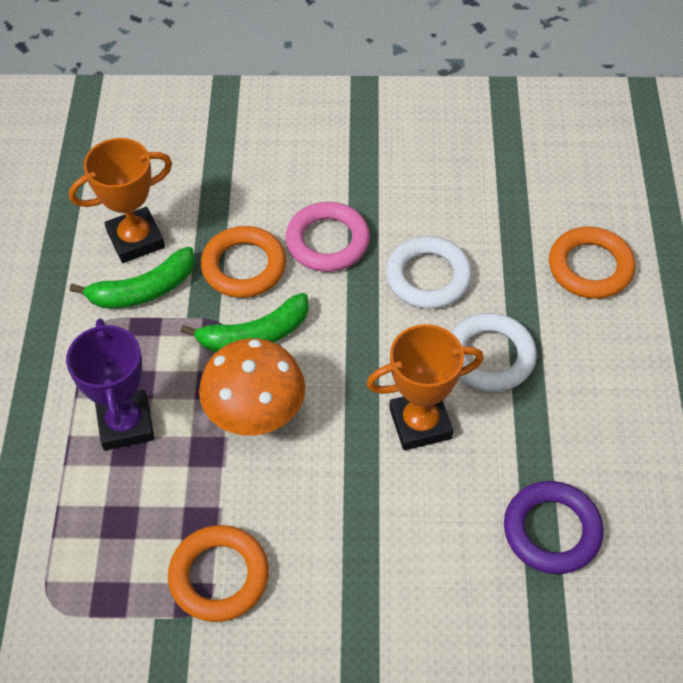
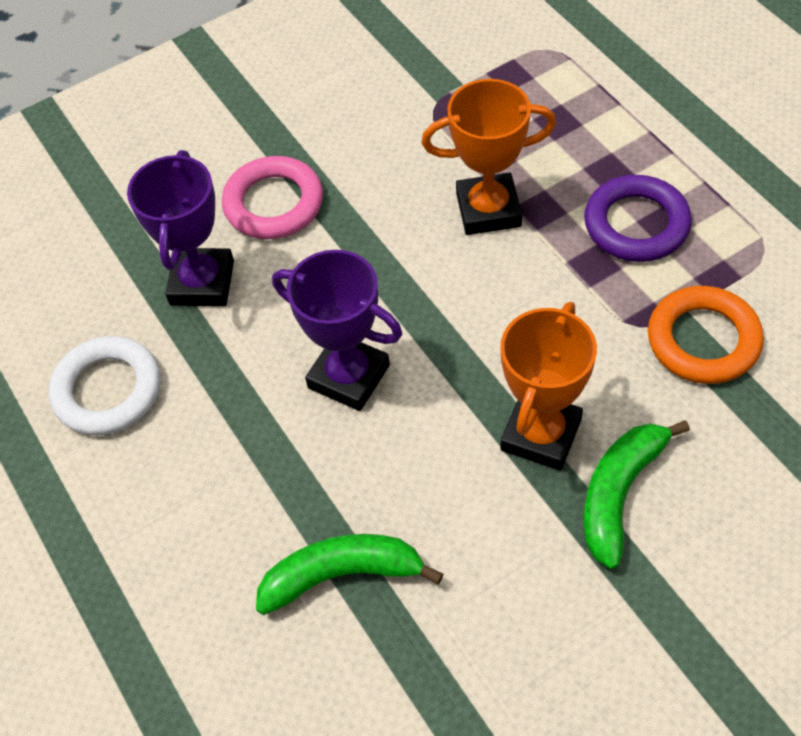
orange mushroom: [199,338,305,436] = 1 -> none = 0
orange ring: [168,525,269,622] [201,226,286,298] [549,227,636,299] = 3 -> [648,286,764,384] = 1
purple trophy: [66,318,154,451] = 1 -> [127,150,234,306] [272,250,402,411] = 2
white ring: [386,236,472,309] [451,313,537,392] = 2 -> [49,336,161,435] = 1

